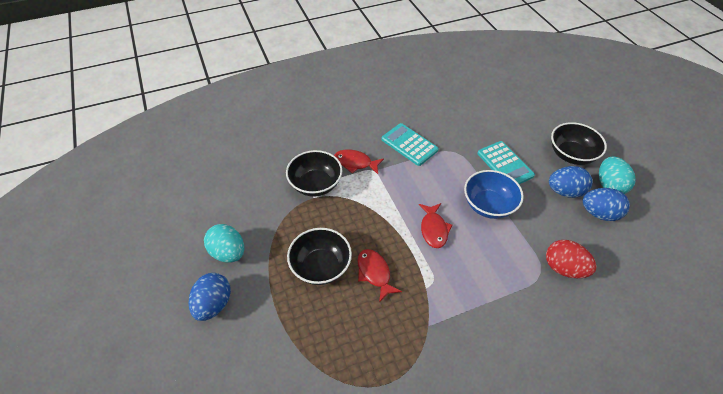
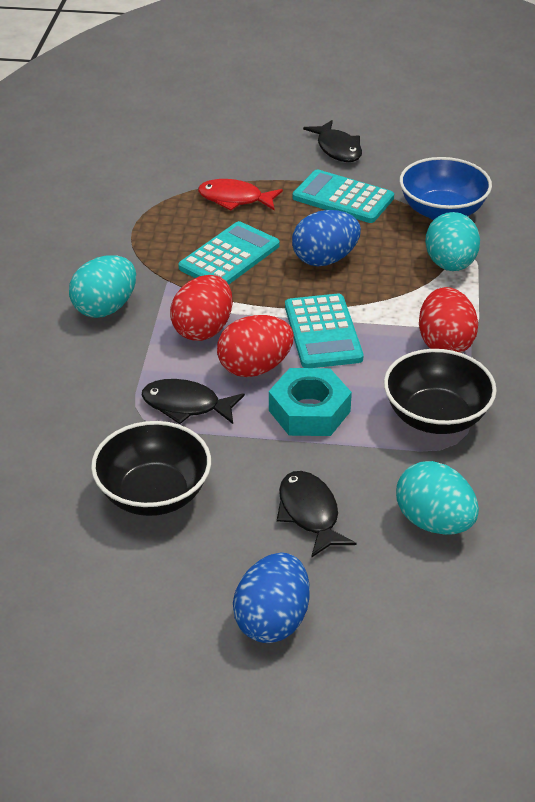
black bowl: [286,150,343,197] [287,228,352,285] [551,122,607,165] = 3 -> [91,421,211,516] [384,349,497,434] = 2
black fish: none = 0 -> [142,379,245,424] [277,471,357,558] [303,120,362,162] = 3
blue egg: [189,273,231,321] [549,166,593,198] [583,188,630,221] = 3 -> [233,553,310,643] [292,210,361,266] = 2
red egg: [546,240,597,278] = 1 -> [170,275,233,341] [217,315,294,377] [419,287,478,353] = 3
red fish: [334,149,384,174] [358,249,402,303] [419,203,452,248] = 3 -> [198,179,283,211] = 1
turquoise calculator: [382,123,439,166] [477,141,535,184] = 2 -> [178,221,280,284] [285,294,363,368] [292,169,394,223] = 3
turquoise egg: [204,224,244,263] [599,156,636,194] = 2 -> [69,255,136,318] [396,461,479,535] [425,212,480,271] = 3
turquoise nut: none = 0 -> [269,368,352,436] = 1

